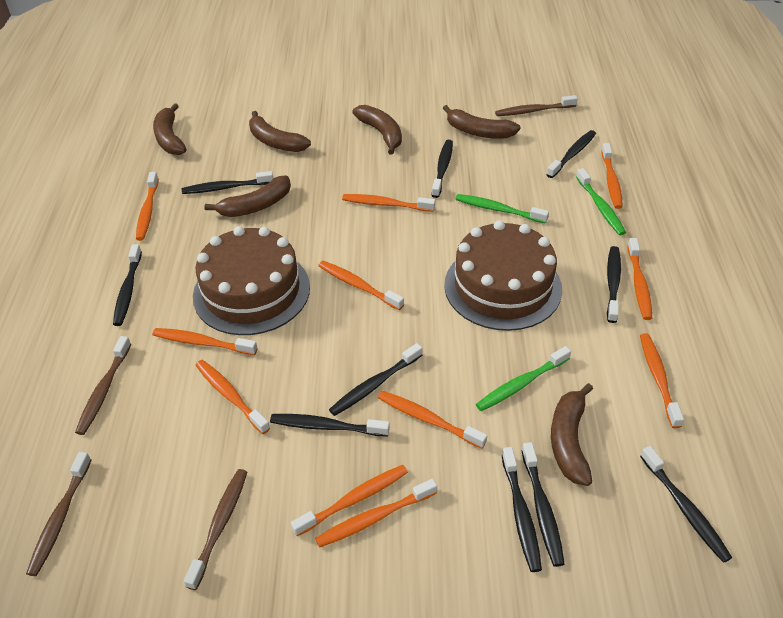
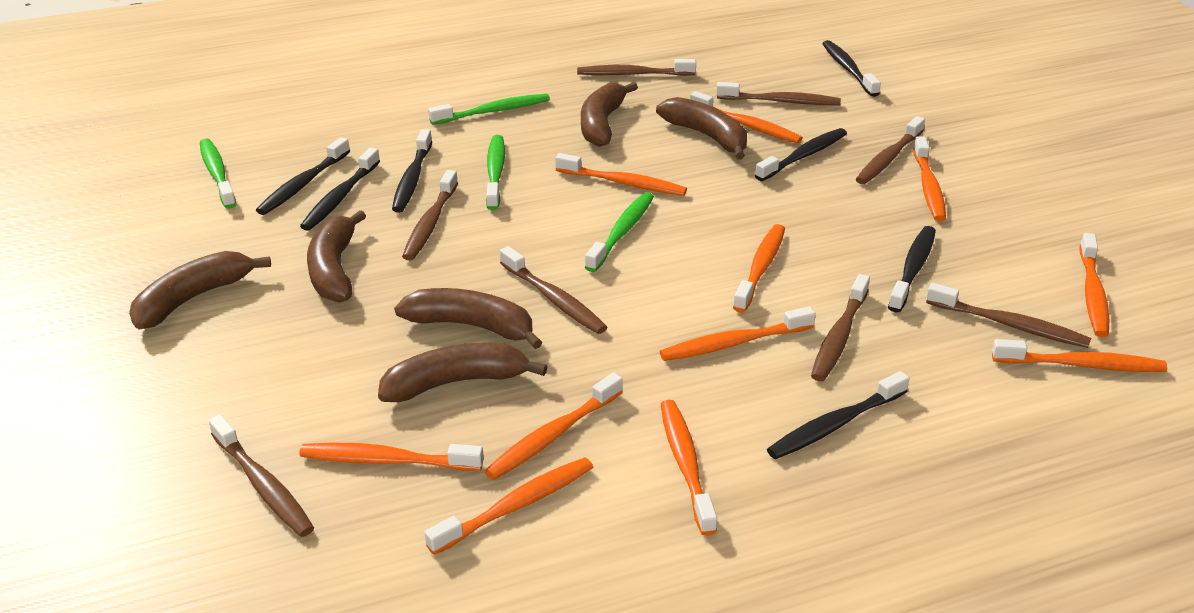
black toothbrush: [113,244,142,326] [182,171,273,194] [270,414,390,437] [329,343,422,416] [431,140,453,198] [502,447,542,572] [522,442,565,567] [546,130,596,178] [607,246,621,323] [640,446,732,563] = 10 -> [256,137,350,215] [300,148,380,231] [392,129,432,212] [755,128,847,181] [767,371,910,459] [822,40,881,97] [888,226,936,312] = 7
brown cake: [193,226,310,335] [444,220,562,331] = 2 -> none = 0
brown toothbrush: [26,452,91,576] [75,336,131,435] [184,469,247,590] [495,95,578,116] = 4 -> [209,414,314,537] [402,170,458,261] [500,246,607,334] [577,59,696,76] [716,82,841,105] [811,274,870,381] [856,116,925,184] [926,283,1091,348] = 8
green toothbrush: [455,194,549,224] [476,346,571,411] [576,168,626,235] = 3 -> [200,138,236,209] [428,94,550,125] [486,135,505,210] [585,192,654,272] = 4

